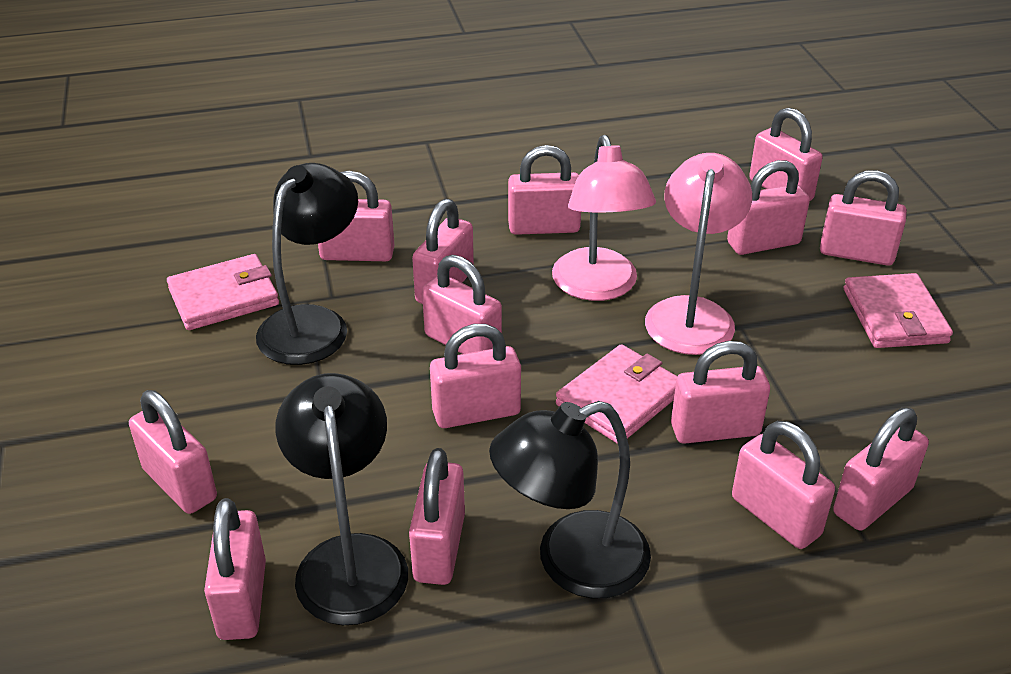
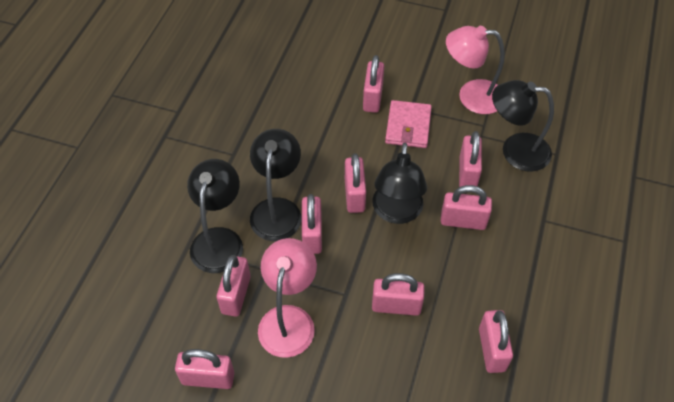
black lamp: [256,163,358,365] [275,373,408,625] [489,401,651,598] = 3 -> [187,159,243,273] [250,129,301,241] [372,143,427,224] [492,80,554,172] = 4
pink padlock: [129,390,217,514] [204,498,266,640] [318,171,394,261] [409,448,465,585] [412,199,474,304] [422,255,502,354] [430,324,521,428] [508,145,581,235] [671,341,770,444] [727,160,810,255] [732,421,835,549] [749,108,823,201] [820,170,907,266] [833,408,929,530] = 14 -> [175,349,234,389] [217,255,251,317] [302,194,322,254] [345,153,366,213] [363,55,384,113] [372,273,425,316] [441,185,492,230] [459,131,482,187] [479,310,513,373] = 9
pink wallet: [167,254,279,330] [556,344,677,444] [844,273,953,348] = 3 -> [385,100,432,148] = 1

